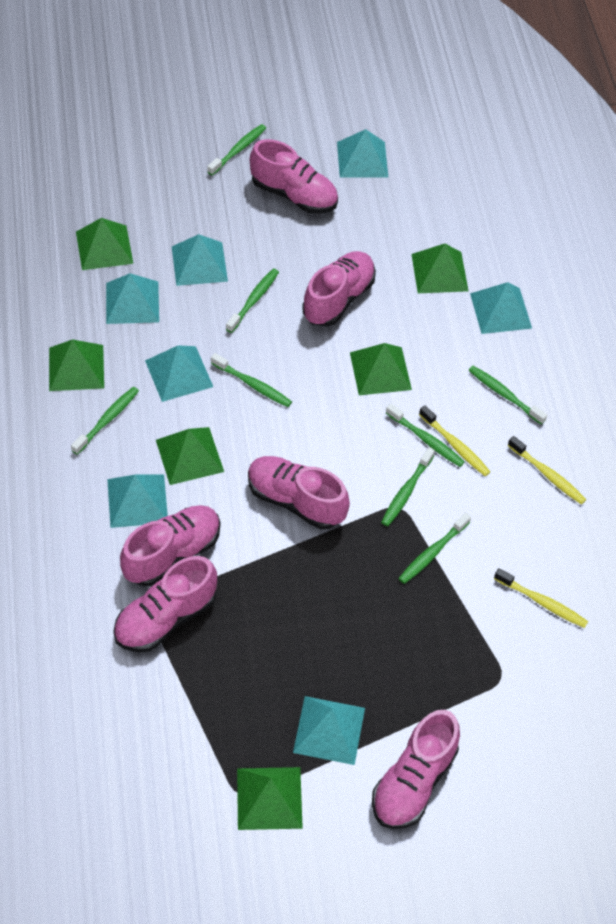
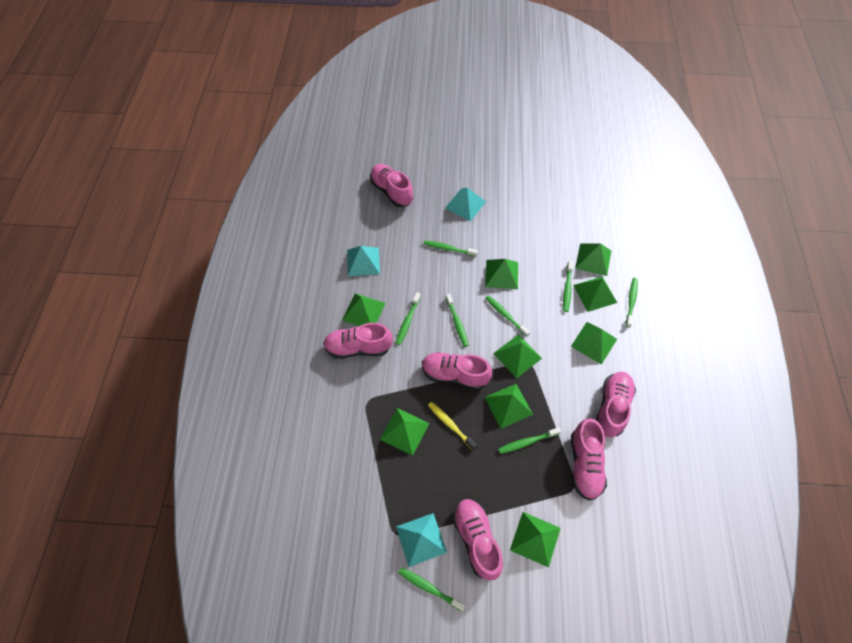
green pyramid: [49,339,104,391] [76,218,133,270] [156,427,224,485] [237,767,303,830] [350,343,412,395] [411,244,468,293] = 6 -> [342,293,385,326] [380,408,429,456] [485,259,518,289] [485,384,533,429] [493,334,542,378] [510,512,561,567] [571,322,617,365] [573,276,617,312] [575,243,611,276] = 9
turquoise pyramid: [106,273,159,324] [107,475,168,528] [145,346,213,402] [172,234,228,286] [293,696,365,765] [337,129,388,178] [470,282,532,334] = 7 -> [347,246,380,276] [396,513,447,567] [445,188,486,222] = 3
yellow toothbrush: [419,406,490,476] [494,568,588,628] [508,436,586,505] = 3 -> [428,402,477,450] = 1

